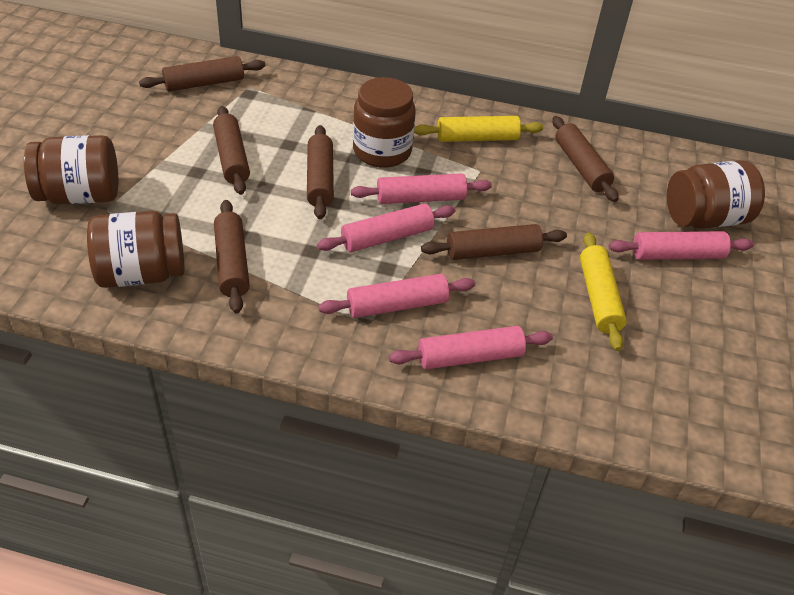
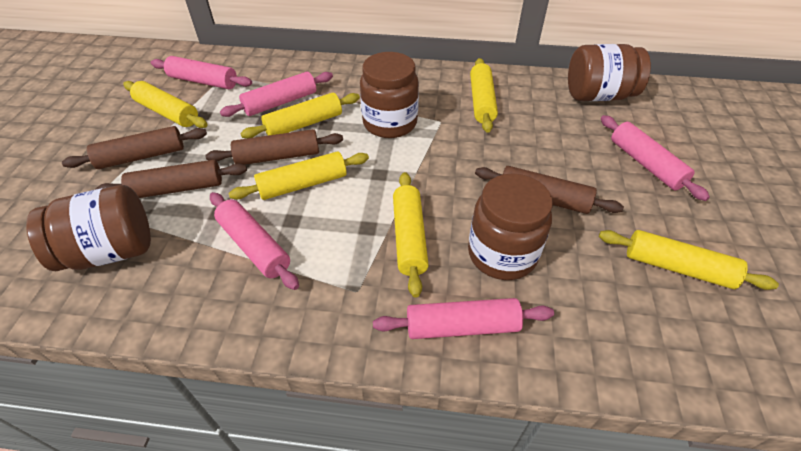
brown rolling pin: [139,56,265,91] [213,106,250,195] [214,200,250,313] [307,125,334,219] [421,224,567,260] [552,116,619,202] = 6 -> [62,126,207,169] [95,160,247,198] [205,129,343,165] [475,166,624,214] = 4
yellow rolling pin: [414,116,543,142] [580,232,627,351] = 2 -> [123,81,208,128] [229,152,369,200] [240,93,360,138] [393,172,429,298] [470,58,498,133] [599,230,779,290] = 6

